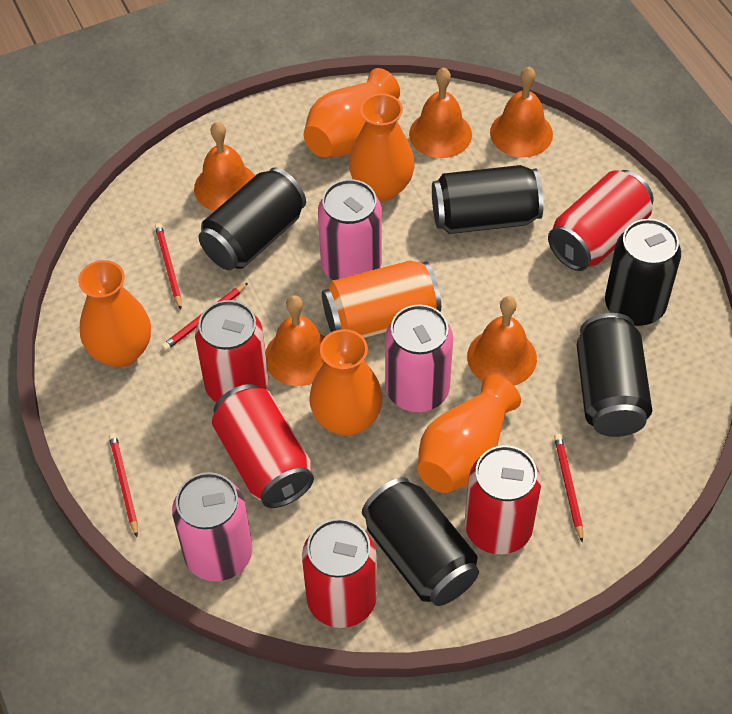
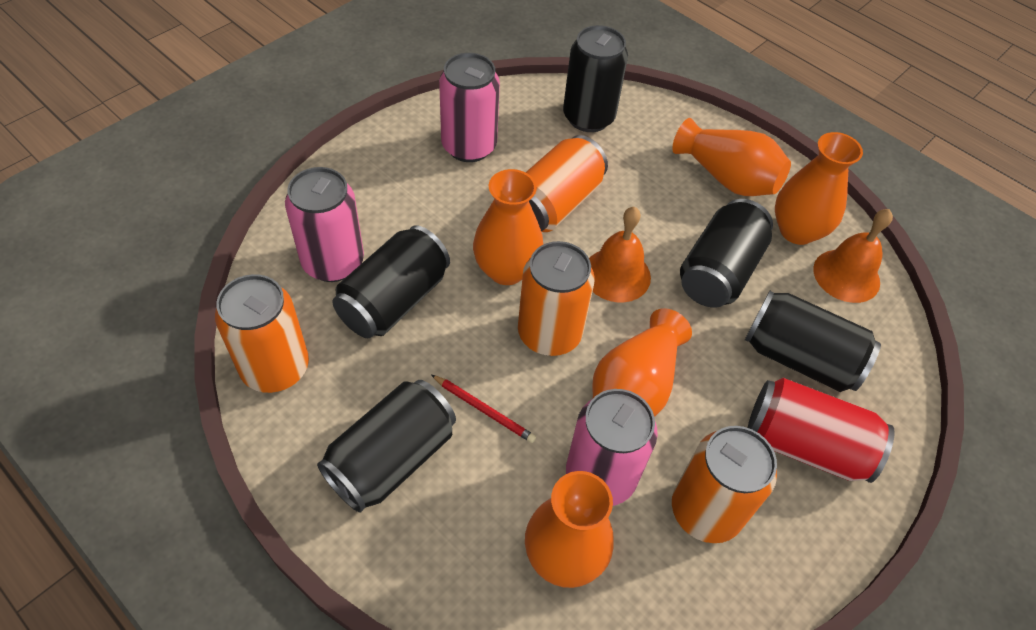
orange bell: [194,122,255,211] [265,295,325,386] [409,67,472,158] [467,296,537,386] [490,67,553,157] = 5 -> [589,207,651,302] [813,209,893,303] = 2
orange can: [322,261,441,338] = 1 -> [215,274,309,393] [518,241,595,356] [526,135,608,232] [672,426,777,543] = 4
red can: [195,300,268,402] [212,384,314,508] [302,518,377,628] [465,445,541,554] [548,170,654,271] = 5 -> [748,378,895,483] = 1
red pencil: [109,433,138,537] [155,223,182,310] [162,283,248,351] [554,434,583,543] = 4 -> [431,375,536,443] = 1

